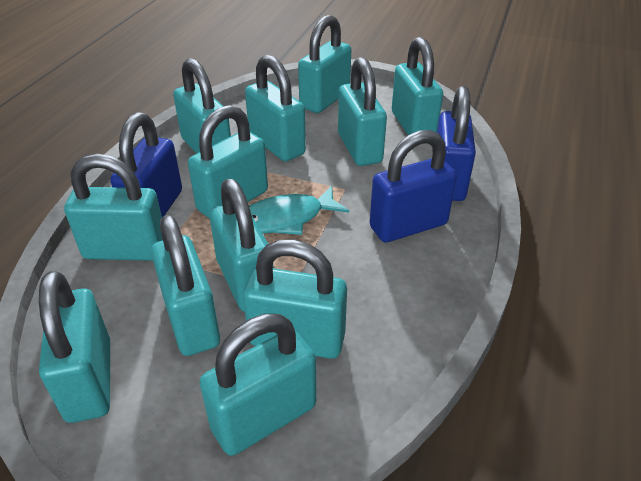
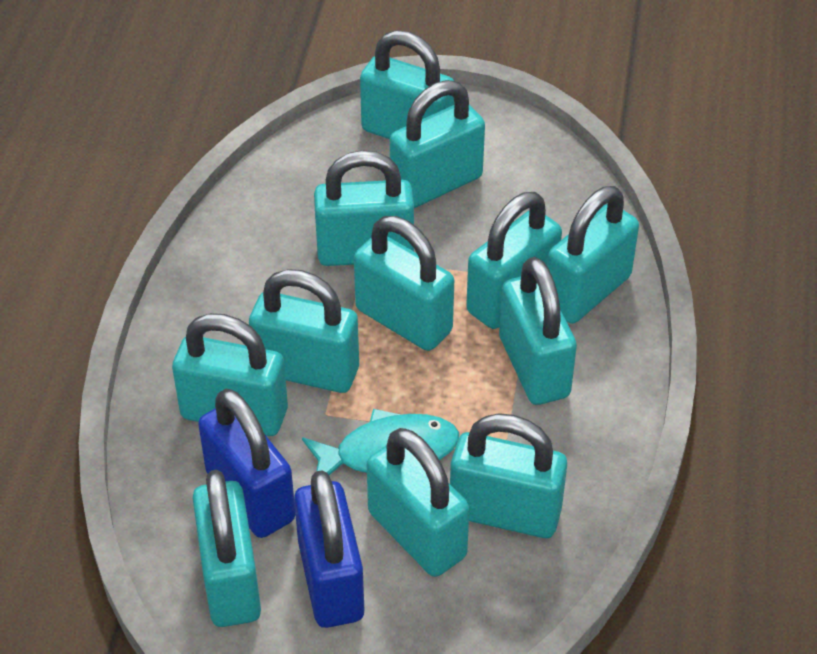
blue padlock: [110,112,182,217] [370,130,457,243] [437,86,476,201] = 3 -> [198,389,295,538] [294,470,364,628] = 2

